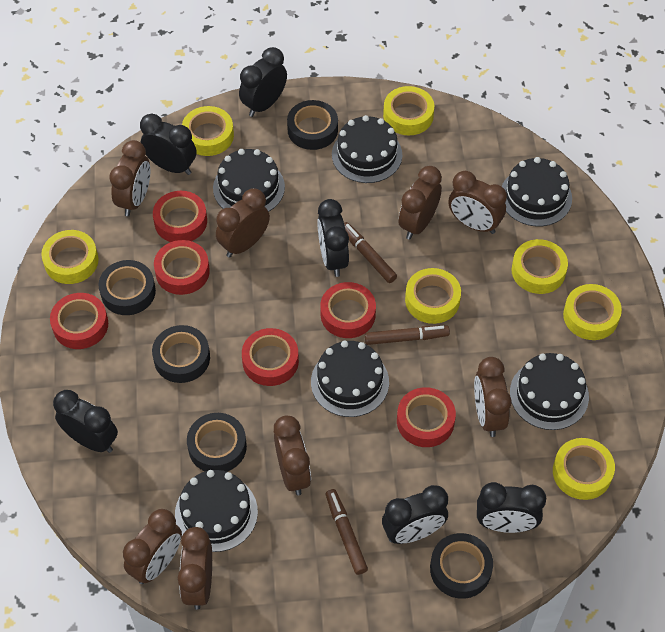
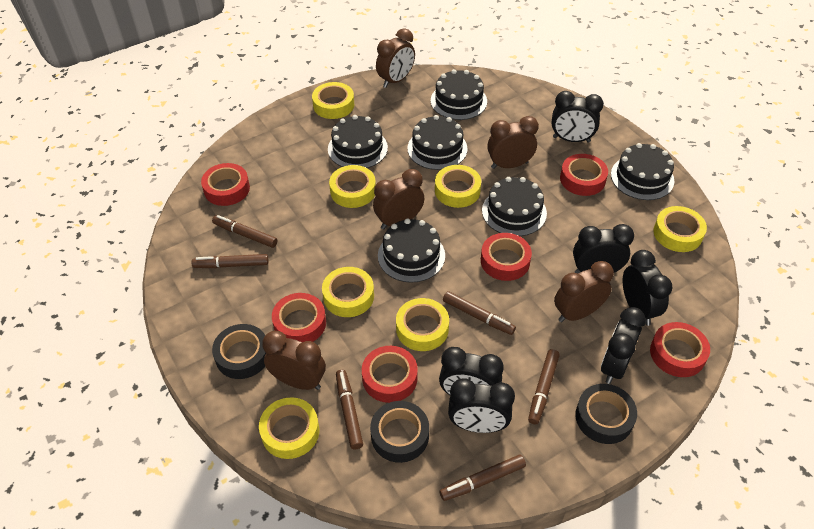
black tape: [99,260,156,315] [152,325,210,383] [187,413,247,472] [287,100,338,150] [430,533,493,599] = 5 -> [212,324,266,379] [370,401,429,463] [575,384,637,444] = 3
brown clock: [109,140,150,216] [123,509,182,584] [178,527,212,610] [216,188,270,258] [274,415,311,496] [399,166,442,240] [449,171,507,234] [474,357,512,437] = 8 -> [262,331,326,390] [373,169,424,229] [376,28,415,88] [487,116,539,169] [554,261,614,322] = 5
brown marker: [326,489,368,575] [344,222,397,283] [365,326,450,345] = 3 -> [192,254,269,268] [212,215,278,248] [336,370,363,449] [439,455,526,501] [443,291,516,335] [528,349,560,424] = 6

